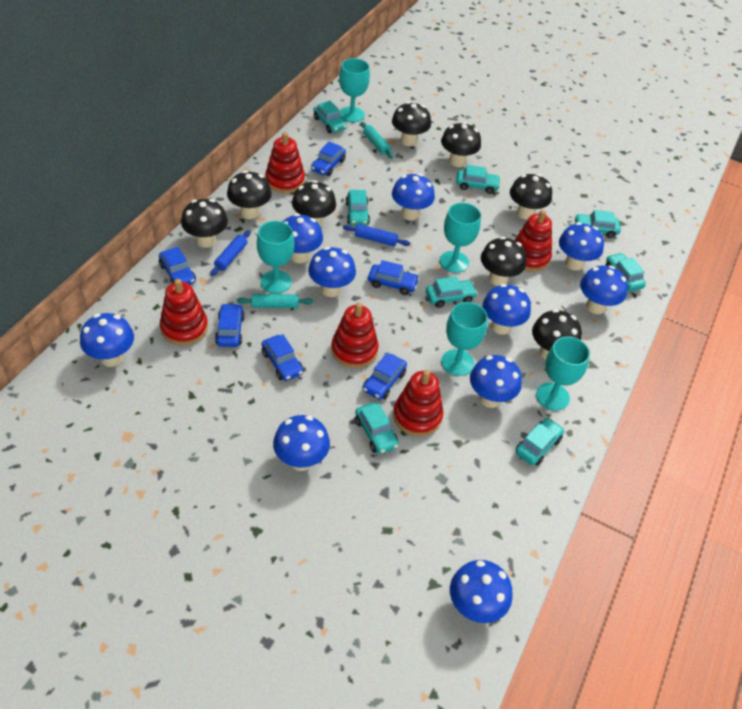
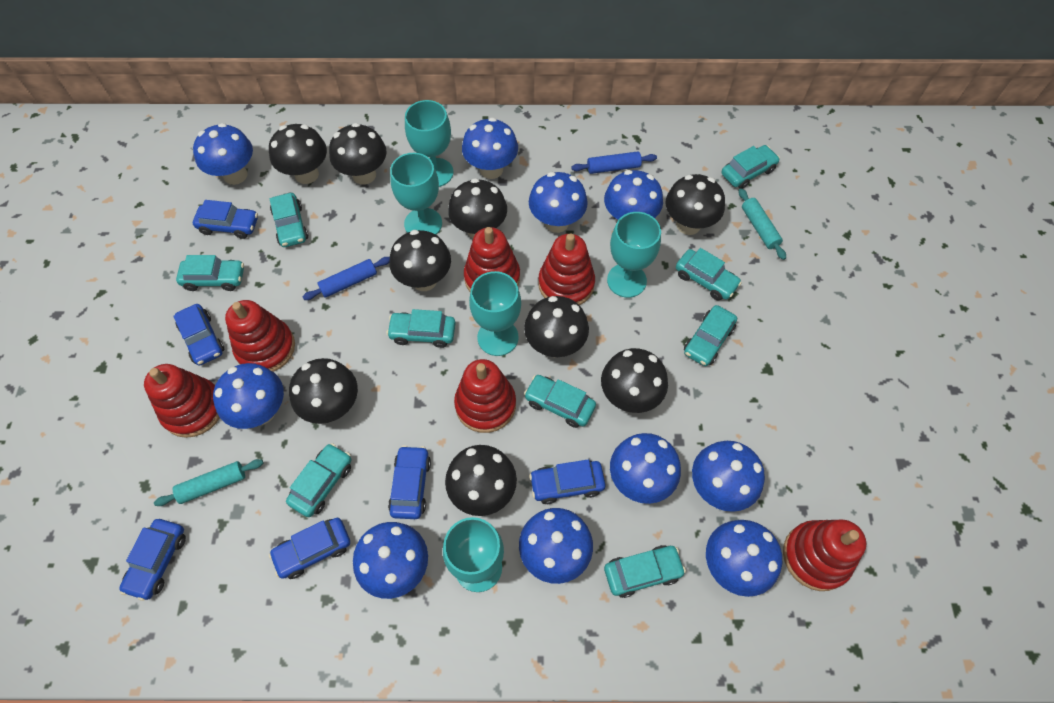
black mushroom: [181,199,228,248] [227,171,272,219] [292,180,336,227] [392,102,431,146] [441,122,481,167] [481,237,527,286] [510,174,552,220] [532,309,582,359] = 8 -> [269,124,327,184] [289,358,358,424] [329,123,387,185] [389,230,451,291] [445,445,517,516] [448,178,507,238] [524,296,589,357] [601,348,668,413] [666,174,725,235] = 9
red stacking toy: [160,279,208,346] [265,132,305,193] [331,302,378,368] [393,370,443,436] [515,210,552,272] = 5 -> [144,364,220,438] [225,300,295,372] [454,359,516,433] [464,227,520,292] [538,233,595,305] [783,519,866,591] = 6
turquoise car: [313,101,347,133] [345,190,370,225] [355,403,399,454] [426,276,478,308] [456,165,501,194] [516,418,564,466] [575,210,621,238] [606,253,646,291] = 8 -> [176,255,244,291] [270,193,308,247] [286,443,351,517] [386,309,456,348] [524,375,596,428] [604,545,686,598] [676,248,742,301] [684,305,737,366] [721,145,780,189] = 9

